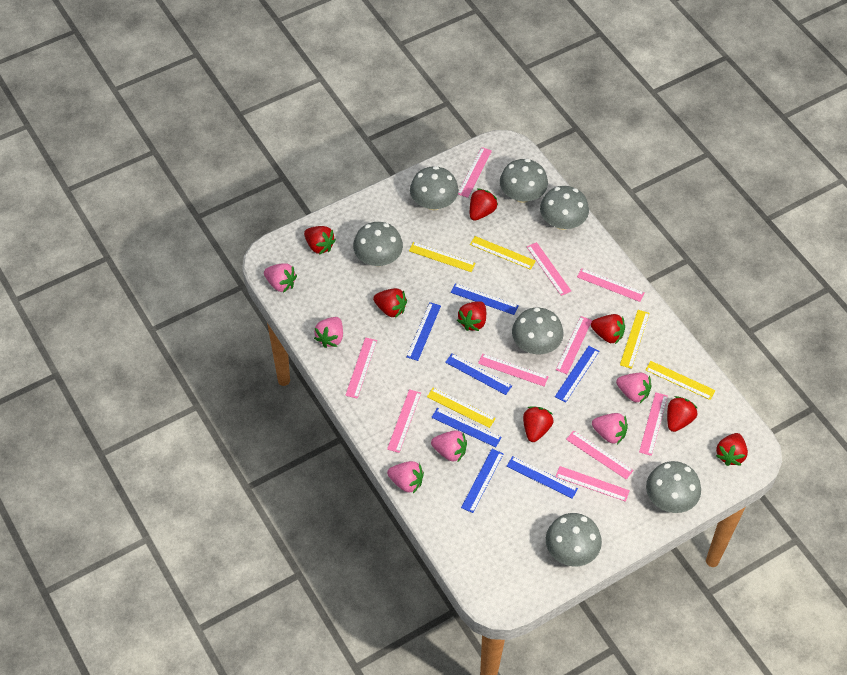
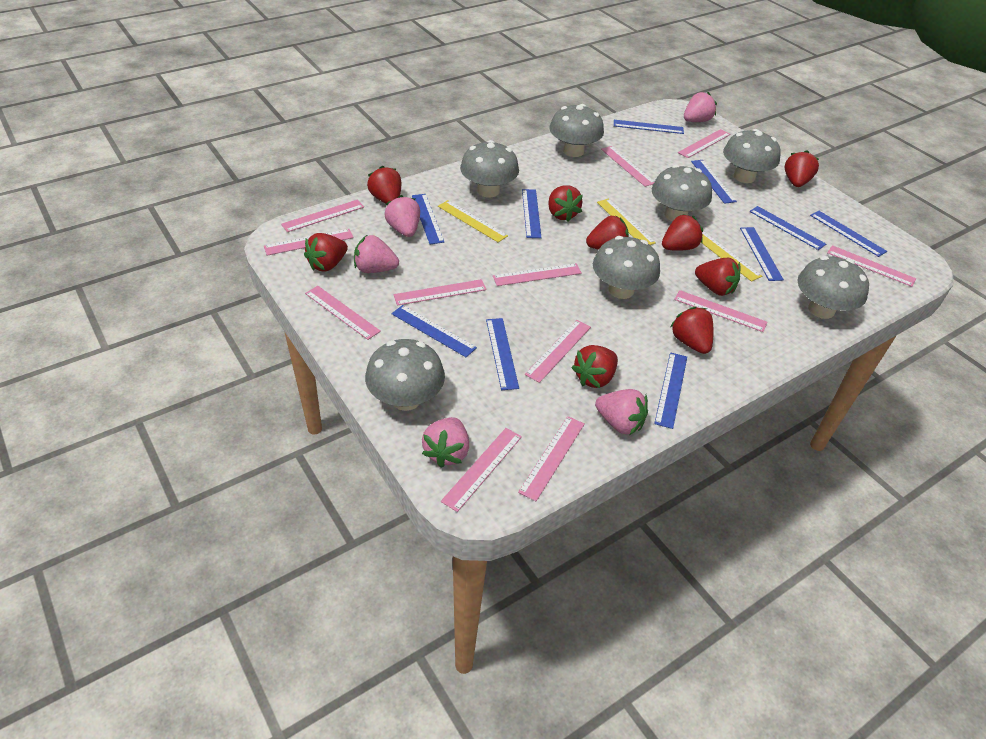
blue ruler: [407,302,441,361] [431,408,502,447] [445,354,512,395] [450,283,519,315] [461,449,503,513] [507,456,578,499] [555,346,599,403] = 7 -> [392,305,477,357] [412,194,444,244] [486,318,519,390] [522,189,542,238] [614,120,684,134] [654,352,687,429] [691,160,737,204] [740,227,784,281] [749,206,826,250] [810,211,887,257] = 10
pink ruler: [345,337,377,399] [387,389,421,453] [458,147,492,198] [478,354,549,386] [527,242,571,296] [555,466,630,502] [556,316,592,374] [566,430,634,479] [577,268,645,302] [639,392,668,456] = 10 -> [264,229,354,256] [281,200,364,232] [305,286,381,340] [393,279,487,306] [441,428,522,512] [493,263,582,286] [518,416,585,501] [525,320,591,383] [601,146,654,187] [674,290,768,332] [678,129,730,158] [827,245,916,287] = 12
pink strawberry: [264,263,297,293] [314,317,343,348] [387,461,424,493] [431,431,467,462] [592,413,628,444] [616,373,652,403] = 6 -> [354,234,399,273] [384,195,420,237] [422,417,469,468] [595,389,648,435] [684,92,717,122] = 5
red strawberry: [304,226,336,255] [373,288,407,318] [457,301,486,331] [470,188,498,221] [523,407,554,442] [591,314,625,344] [667,396,698,432] [716,433,748,466] = 8 -> [304,233,348,272] [367,166,401,203] [548,185,583,222] [571,345,618,388] [586,215,629,250] [662,214,703,251] [670,307,714,354] [695,258,740,296] [784,150,819,187] = 9
yellow ruler: [409,242,476,272] [427,388,496,428] [470,236,536,270] [620,310,650,369] [646,361,715,400] = 5 -> [438,200,508,242] [597,199,656,245] [702,231,762,282] = 3

